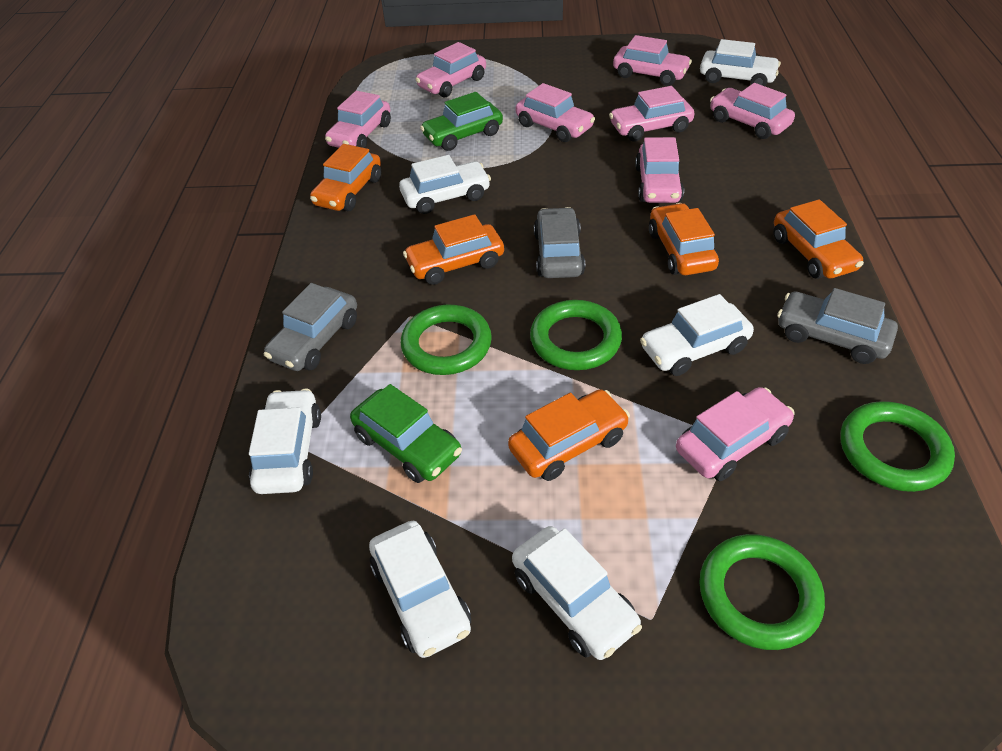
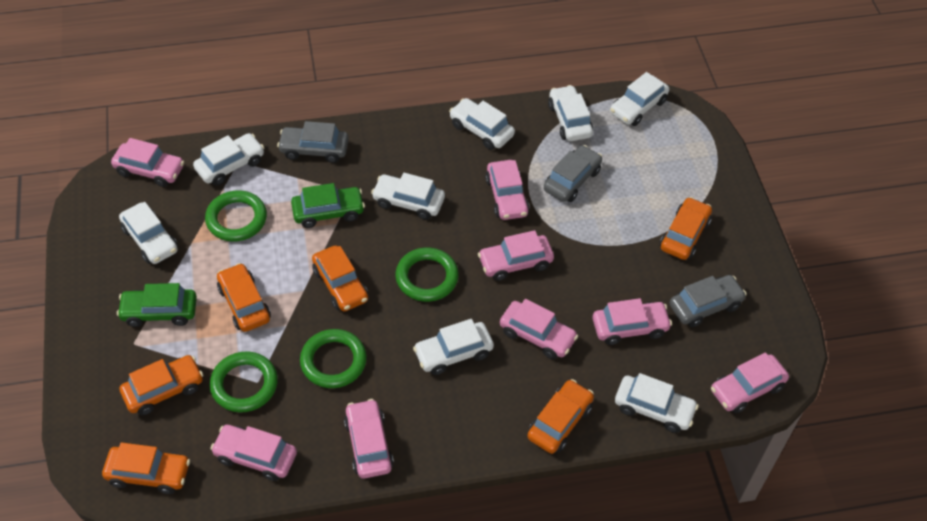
orange car: [310,144,381,211] [403,214,504,285] [508,389,630,481] [649,203,719,275] [774,199,864,279] = 5 -> [102,442,190,494] [119,355,203,415] [217,263,271,332] [312,245,368,311] [527,379,594,454] [660,197,712,260] = 6
white car: [249,388,321,494] [369,521,471,658] [399,155,491,214] [512,526,642,660] [640,294,754,376] [700,39,781,86] = 6 -> [119,202,178,264] [193,133,264,185] [371,173,445,220] [413,319,494,375] [449,98,515,150] [548,85,593,141] [610,72,669,126] [615,373,699,433] = 8

